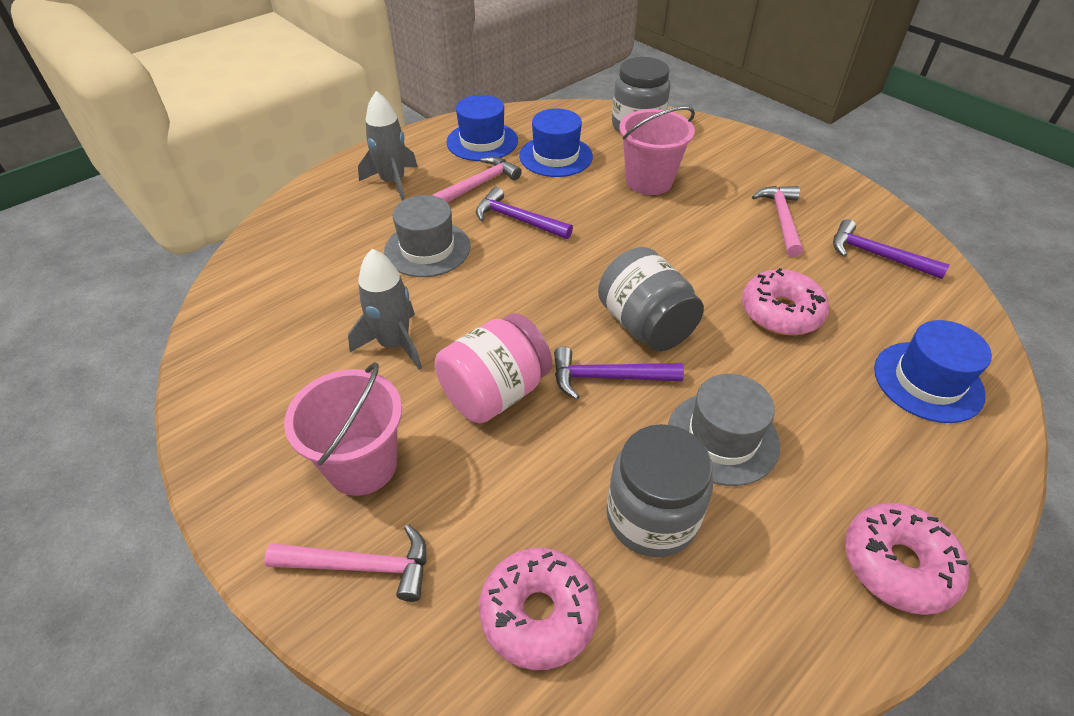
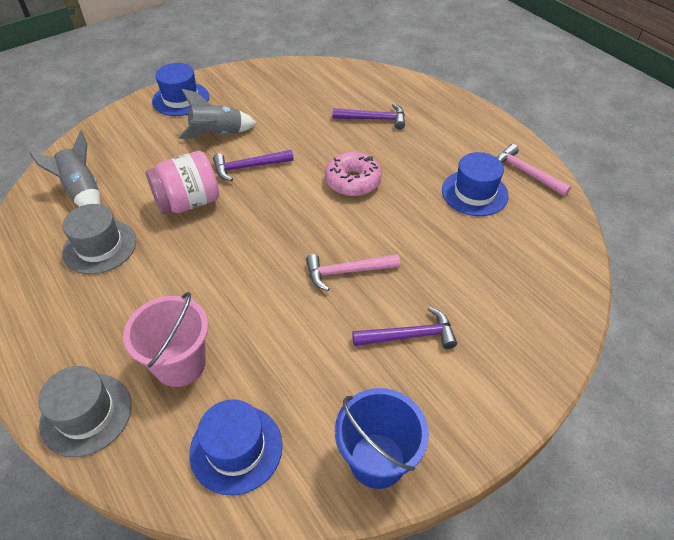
blue bucket: none = 0 -> [335,388,429,489] = 1
grey jar: [598,247,704,351] [607,424,713,557] [612,57,671,133] = 3 -> none = 0
pink bucket: [284,362,402,496] [619,106,695,195] = 2 -> [123,292,208,387] = 1
pink donut: [479,548,599,670] [742,268,829,335] [845,503,970,615] = 3 -> [325,152,382,196] = 1
pink hammer: [264,524,426,602] [431,157,522,203] [752,186,803,257] = 3 -> [306,254,400,291] [497,144,572,196] = 2

